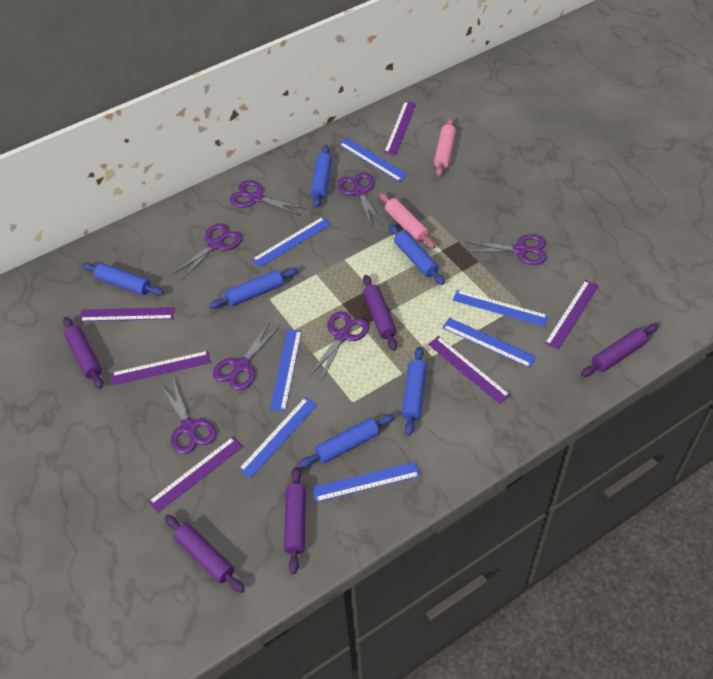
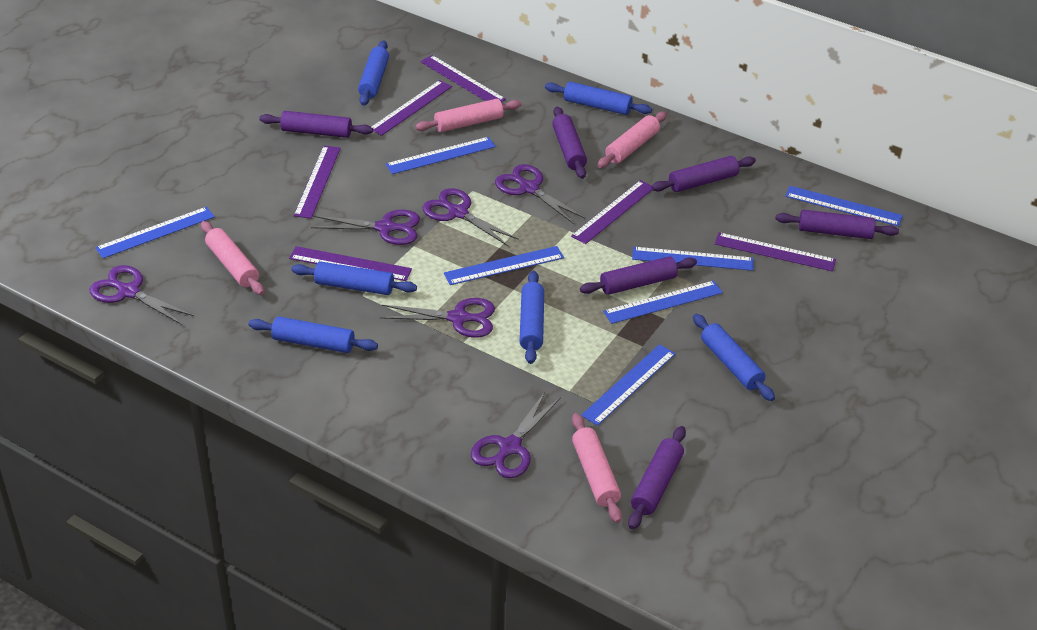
pink rolling pin: [379,193,436,249] [434,118,456,177] = 2 -> [201,221,264,295] [415,99,522,132] [572,413,622,523] [597,111,667,168] = 4
purple rolling pin: [63,317,103,389] [165,515,245,593] [284,467,306,574] [363,275,397,351] [581,324,658,377] = 5 -> [259,111,373,138] [552,107,587,179] [580,256,697,295] [628,426,686,529] [651,156,756,192] [775,210,899,239] = 6
purple scissors: [160,379,216,454] [172,223,242,280] [213,321,280,390] [230,181,305,216] [309,311,369,381] [337,172,383,227] [464,234,546,265] = 7 -> [90,265,194,325] [311,210,420,245] [380,298,495,337] [422,188,519,246] [471,392,561,478] [495,164,585,224] = 6

